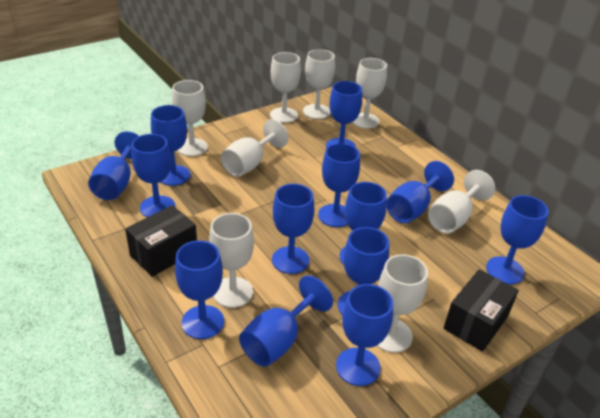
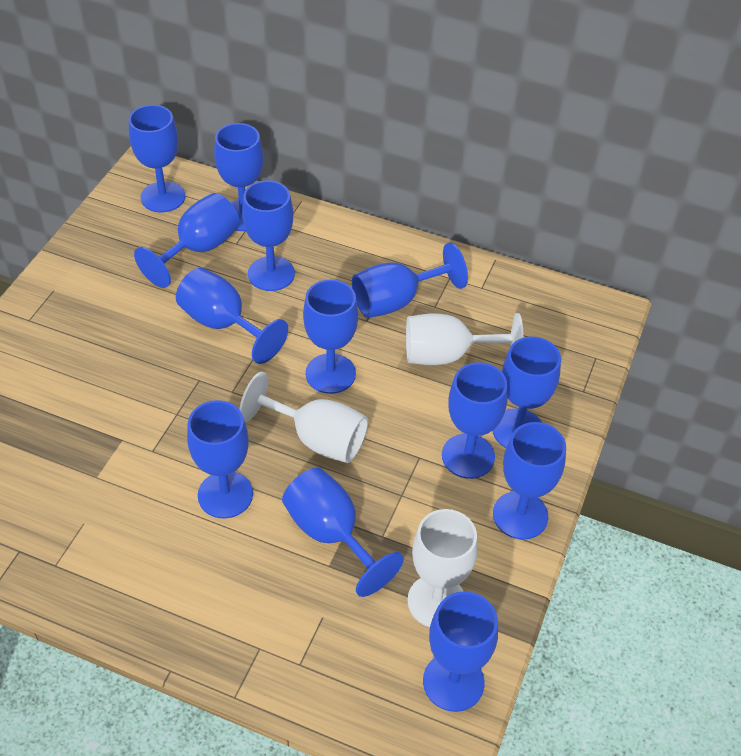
black box: [125,205,197,277] [443,269,519,352] = 2 -> none = 0
white goblet: [172,80,208,156] [209,213,254,308] [221,119,288,177] [270,52,301,123] [303,49,335,119] [352,58,387,129] [377,254,428,353] [428,170,495,234] = 8 -> [239,372,368,463] [406,313,524,365] [407,509,478,627] = 3

